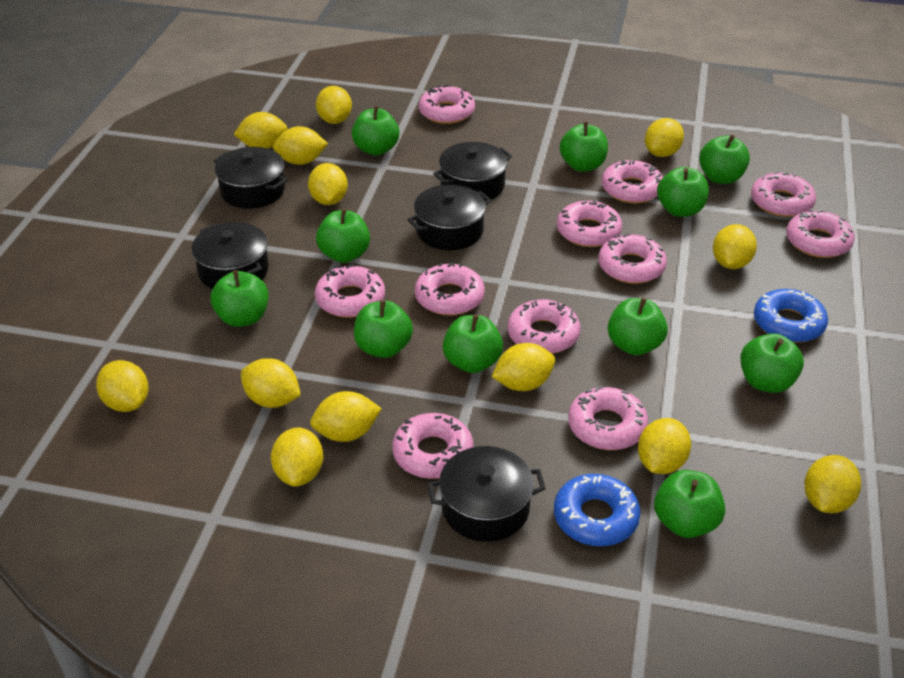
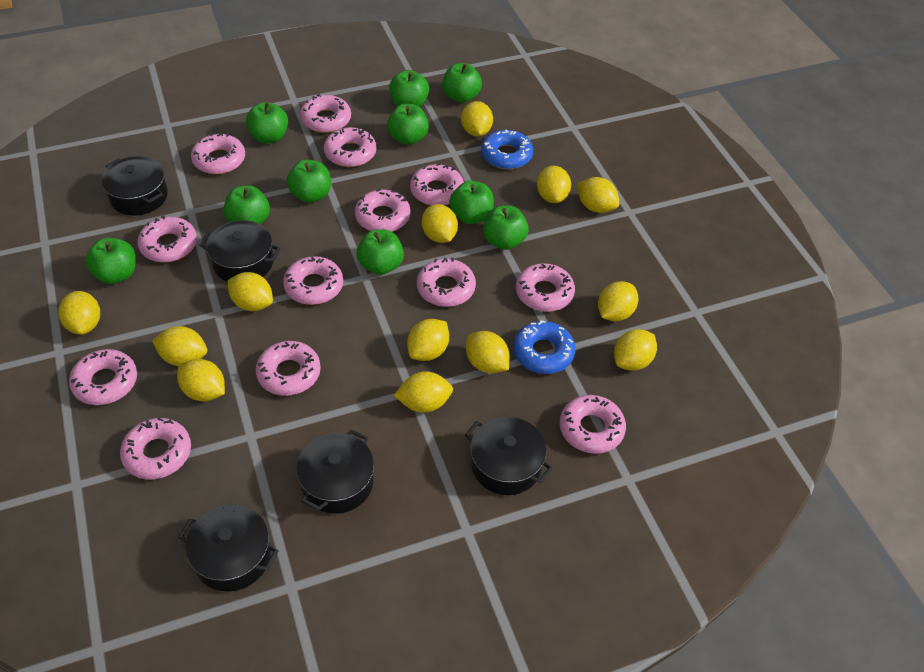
green apple: [211,270,268,327] [316,209,370,263] [352,106,399,155] [354,300,413,358] [443,314,503,373] [560,122,608,172] [608,298,668,355] [654,470,725,538] [657,167,709,217] [699,134,750,184] [740,333,804,393] = 11 -> [85,238,136,284] [223,185,270,224] [246,102,288,143] [287,160,331,203] [357,229,404,275] [387,104,429,145] [389,70,429,107] [442,63,482,103] [449,180,494,224] [483,205,529,250] = 10
pink donut: [315,264,385,318] [392,413,474,479] [415,262,485,316] [419,85,475,124] [508,299,580,354] [557,201,622,247] [568,386,648,450] [598,233,667,284] [601,160,663,203] [751,171,816,217] [786,209,855,258] = 11 -> [69,349,137,405] [120,417,191,480] [137,215,197,262] [191,133,245,174] [256,341,321,396] [283,256,343,305] [300,94,351,133] [324,127,377,167] [355,189,410,232] [410,163,464,205] [417,258,476,307] [516,263,575,312] [560,395,626,454] = 13

